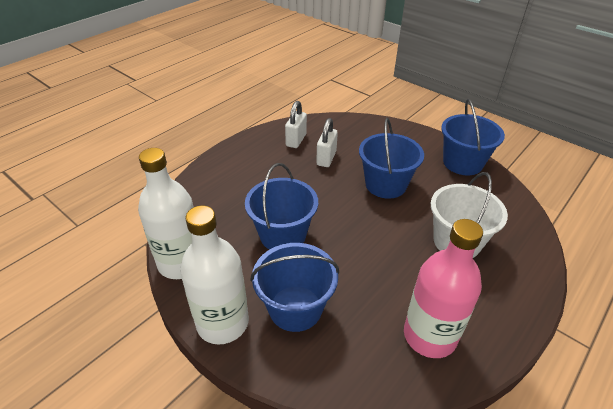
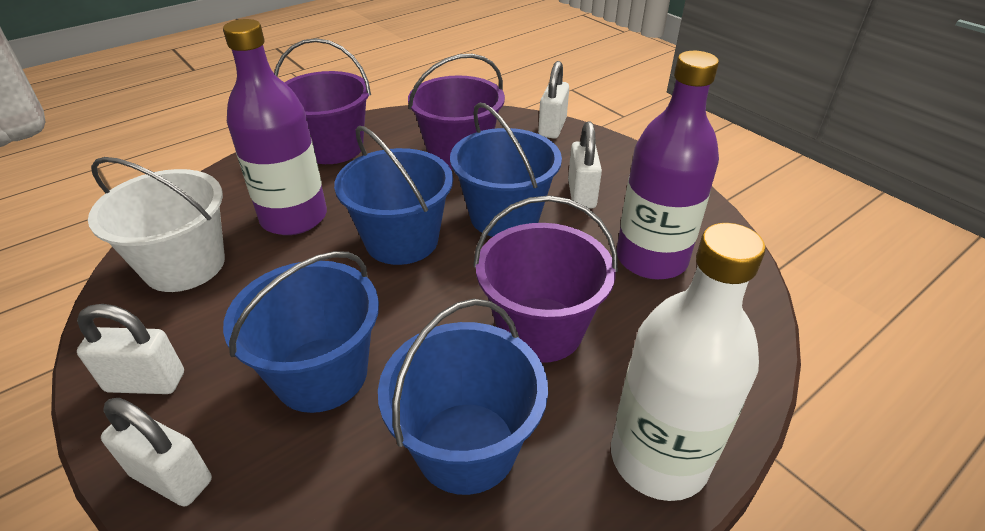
pink bottle: [404,219,483,358] = 1 -> none = 0
purple bottle: none = 0 -> [223,19,327,235] [617,51,719,280] = 2
purple bucket: none = 0 -> [274,38,371,164] [408,54,505,170] [473,195,618,363] = 3
white bottle: [138,148,193,279] [180,206,249,344] = 2 -> [611,223,766,501] = 1
white padlock: [285,101,307,148] [316,118,338,167] = 2 -> [77,304,184,394] [101,398,212,507] [538,61,569,139] [568,121,602,208] = 4

